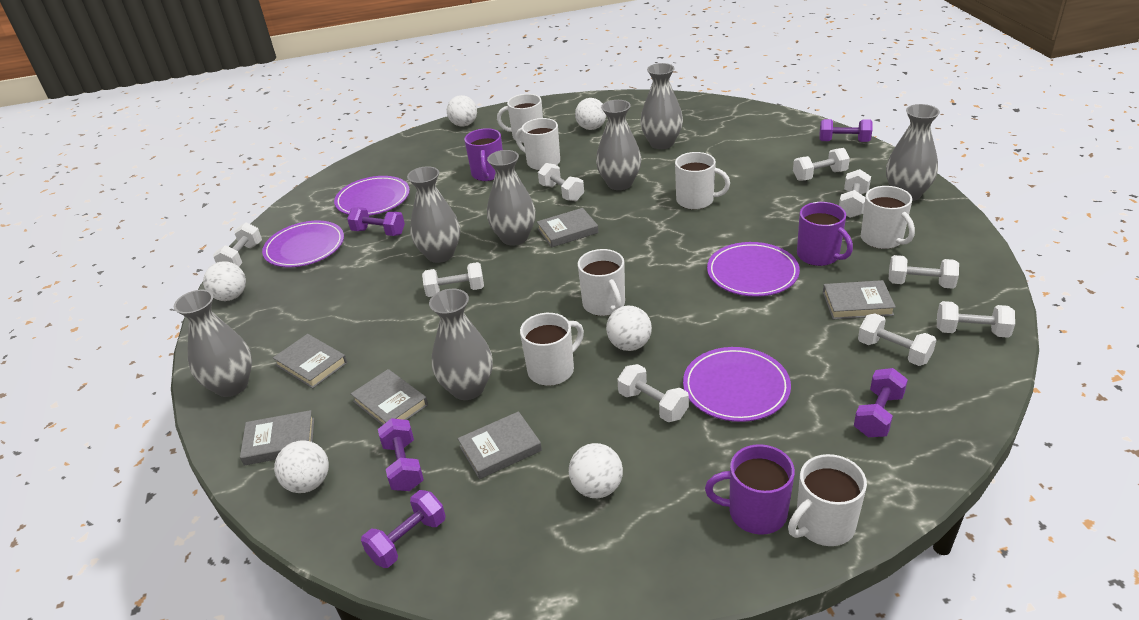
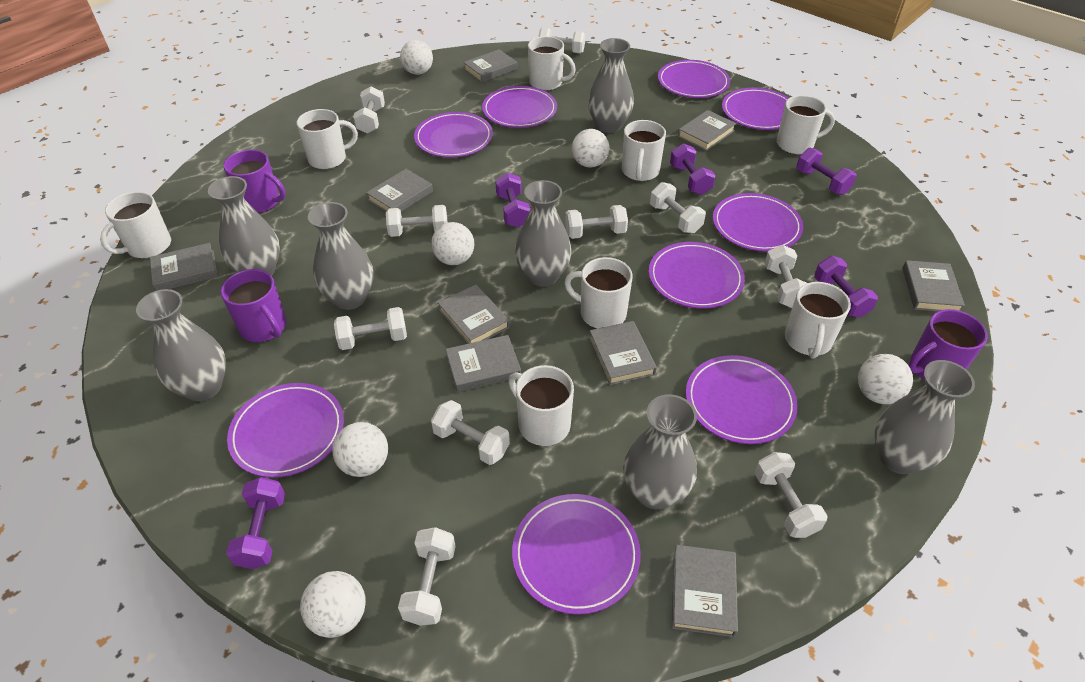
grey book: [240,410,314,465] [273,334,347,388] [351,369,428,425] [458,411,542,479] [537,208,599,247] [823,280,896,319] = 6 -> [150,243,218,291] [366,169,433,212] [438,285,510,344] [446,335,521,392] [463,49,518,83] [589,321,657,385] [672,545,738,637] [678,110,736,151] [902,260,965,312] = 9
purple plate: [262,221,344,267] [334,176,410,216] [683,347,791,422] [707,242,800,297] = 4 -> [227,383,344,478] [414,112,493,158] [482,86,557,128] [512,494,641,615] [649,242,745,309] [658,60,730,98] [686,355,798,444] [713,193,803,252] [722,88,789,130] = 9
white dumbbell: [213,222,262,266] [422,262,484,297] [538,163,584,201] [617,364,689,422] [793,148,850,181] [839,169,871,218] [858,314,936,366] [888,255,959,289] [937,301,1015,338] = 9 -> [334,307,407,350] [353,86,385,134] [386,205,448,237] [398,527,456,626] [431,400,510,465] [538,28,585,53] [565,205,628,239] [650,182,706,233] [755,452,828,538] [765,245,807,308] = 10
white mug: [497,94,543,143] [515,118,560,170] [520,313,584,386] [578,249,625,316] [675,152,730,210] [788,454,867,546] [861,186,915,249] = 7 -> [100,191,171,258] [296,109,358,169] [508,365,574,446] [528,36,576,91] [564,257,632,328] [622,120,666,181] [777,95,835,154] [785,282,851,359] = 8

